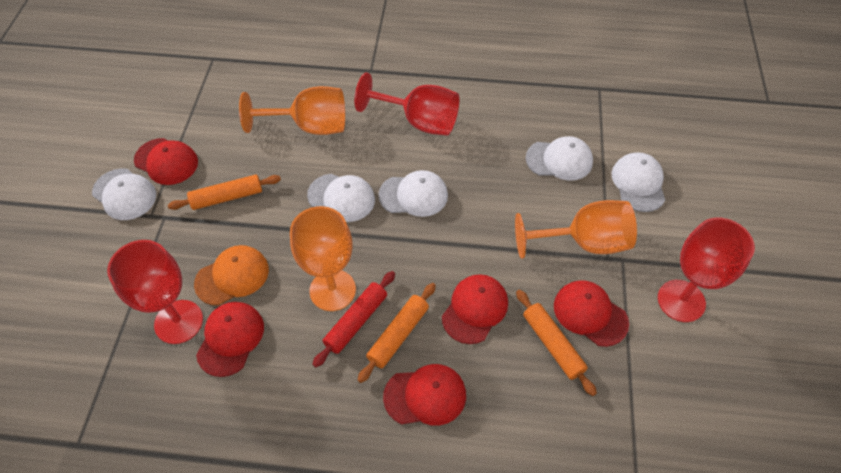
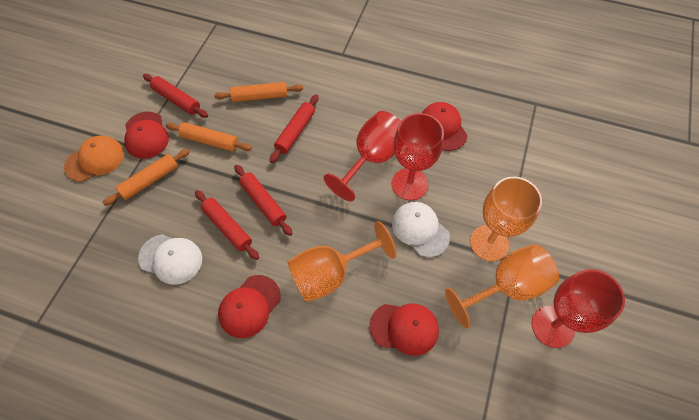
red cap: [134,138,198,185] [196,302,264,377] [383,364,466,426] [442,274,508,344] [554,280,629,347] = 5 -> [124,112,169,159] [218,275,281,338] [370,304,439,356] [422,102,468,151] = 4
red rolling pin: [312,271,395,367] = 1 -> [143,74,208,118] [195,190,259,260] [234,165,293,236] [270,94,319,163] = 4
white cap: [92,168,156,220] [307,174,375,222] [378,170,448,217] [526,136,593,181] [612,153,665,212] = 5 -> [138,234,202,285] [392,202,450,257] = 2

